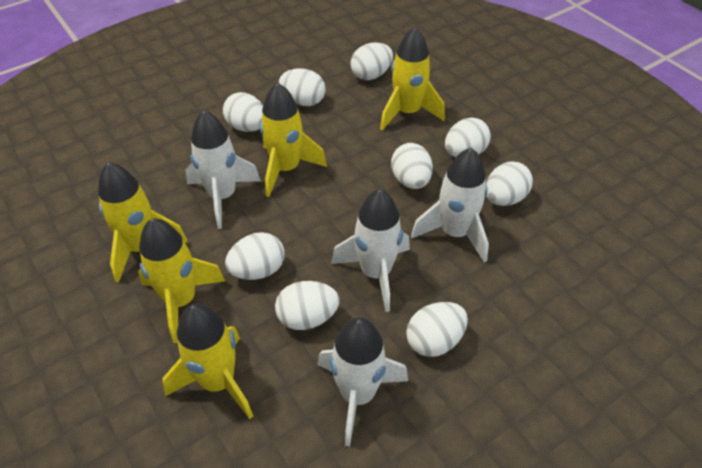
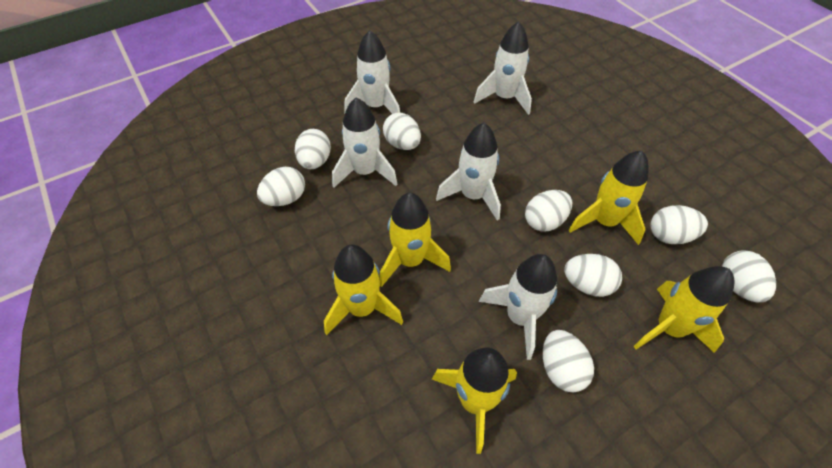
white egg: [223,92,263,132] [225,232,285,280] [275,281,339,330] [279,68,325,106] [350,42,393,80] [391,143,433,189] [406,302,468,357] [445,118,491,157] [486,161,533,206] = 9 -> [257,167,305,206] [295,129,331,169] [383,113,421,150] [525,190,572,232] [543,330,594,393] [564,254,622,297] [650,205,708,244] [722,250,776,302] = 8
white rocket: [185,110,261,229] [317,317,408,446] [331,189,410,312] [411,148,489,263] = 4 -> [332,97,397,187] [344,30,400,114] [436,123,501,221] [474,21,532,115] [479,254,557,360] = 5

